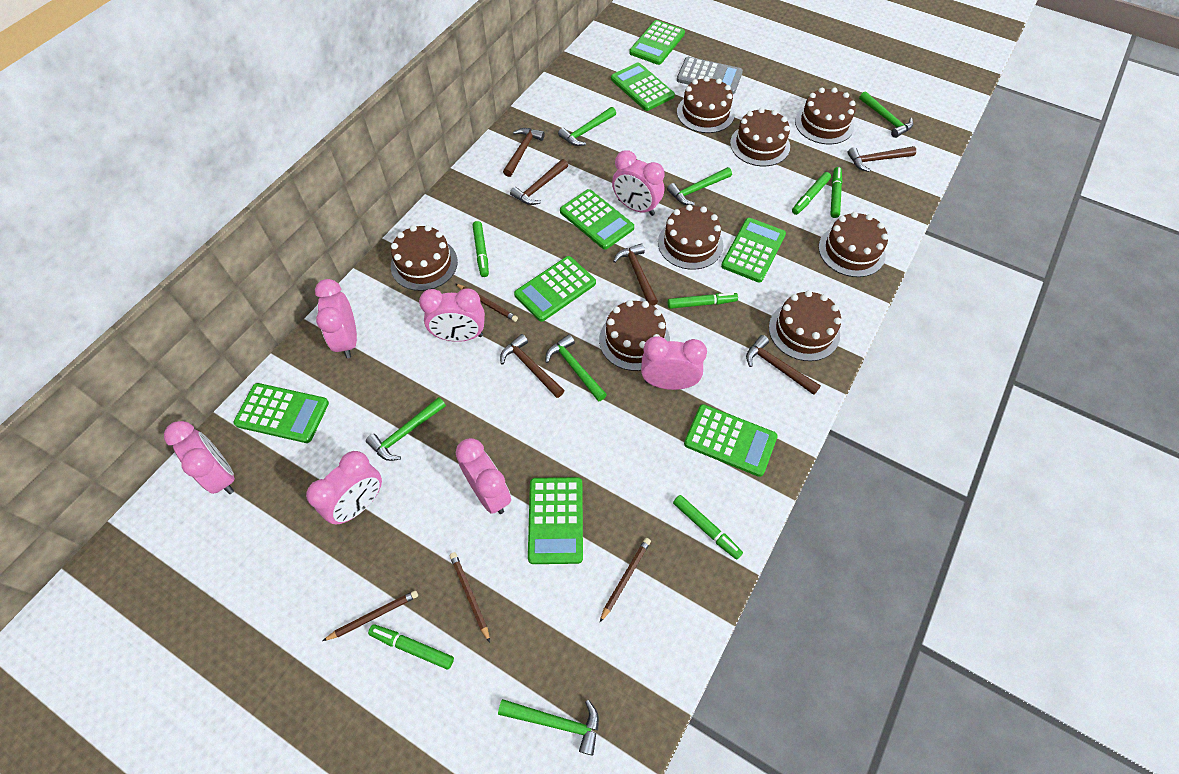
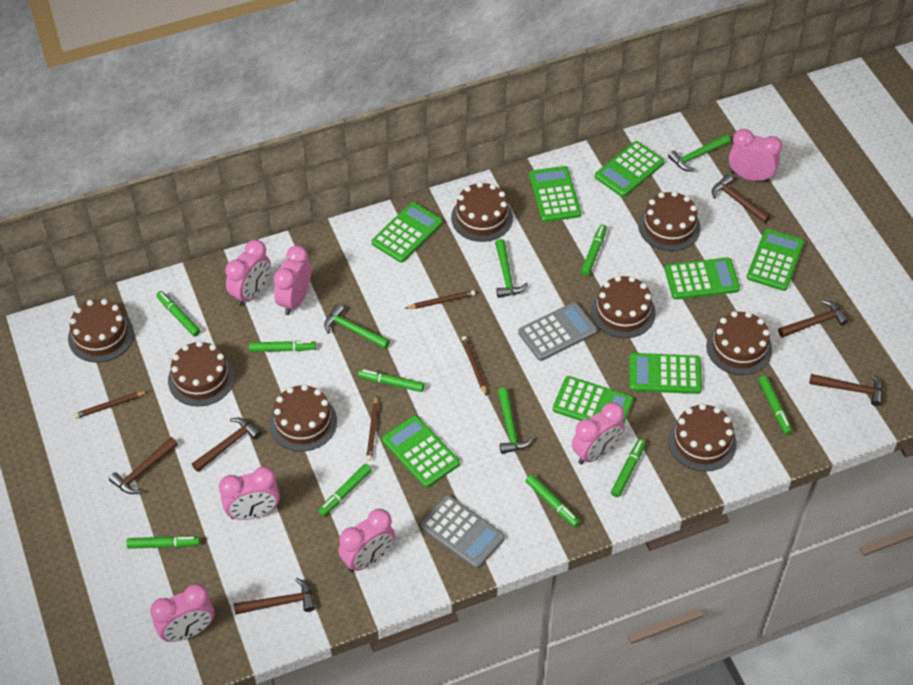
green hammer: [366,397,446,461] [498,699,599,756] [546,334,607,402] [558,107,616,146] [667,167,732,205] [859,91,913,138] = 6 -> [324,304,390,349] [495,239,528,298] [498,388,534,454] [668,134,730,172] = 4
green marker: [368,625,454,669] [473,221,489,277] [668,292,738,309] [673,495,743,560] [792,172,831,215] [830,167,842,218] = 6 -> [126,536,200,549] [156,291,200,337] [249,341,316,352] [318,464,372,516] [358,369,424,392] [526,475,580,527] [581,224,607,276] [611,439,646,497] [758,375,792,435] = 9
grey calculator: [677,57,743,94] = 1 -> [420,495,505,568] [518,302,597,361] = 2

